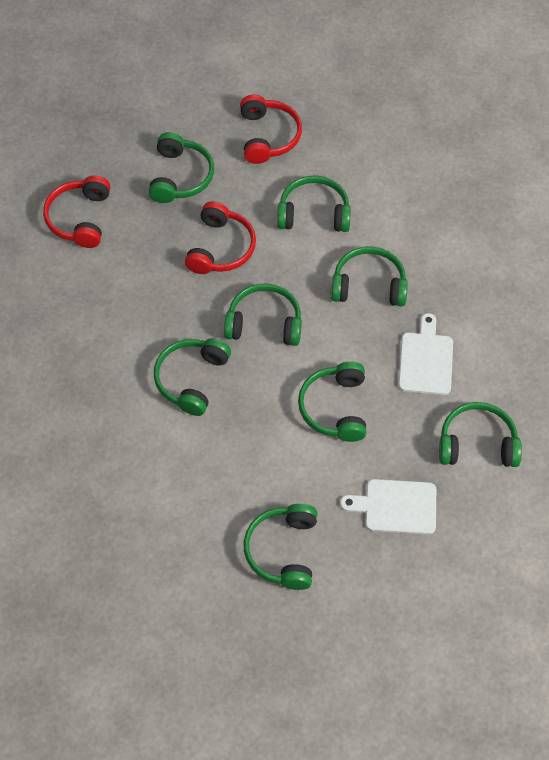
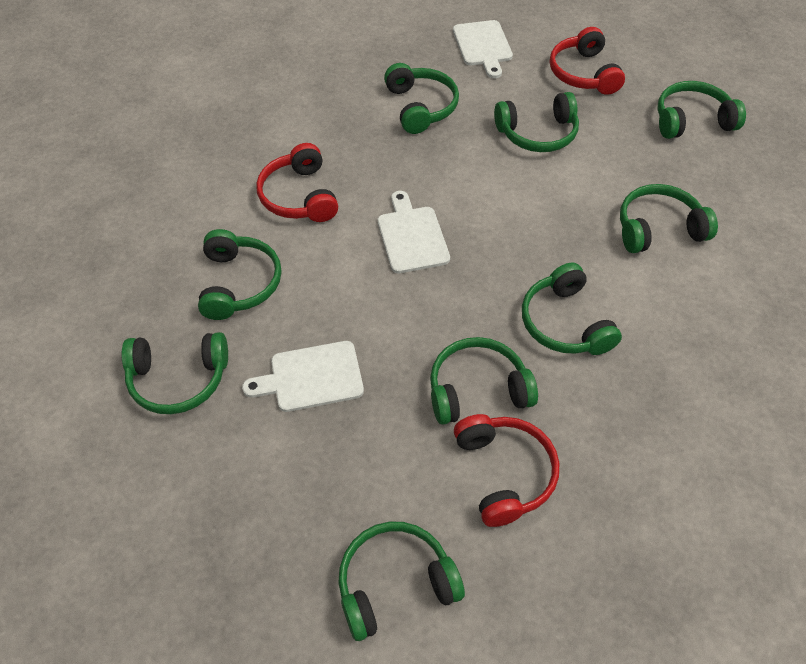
green headphones: [149,132,214,203] [154,338,231,416] [224,284,302,346] [244,504,318,590] [277,175,351,232] [298,362,367,442] [331,246,408,306] [439,402,522,467] = 8 -> [121,332,228,414] [198,229,282,320] [338,522,465,641] [384,63,459,134] [430,337,538,425] [494,92,579,152] [522,263,622,355] [620,184,718,253] [657,81,746,139] = 9
white cutting board: [340,479,436,535] [399,313,453,395] = 2 -> [242,341,364,412] [378,191,450,273] [453,20,513,78] = 3

